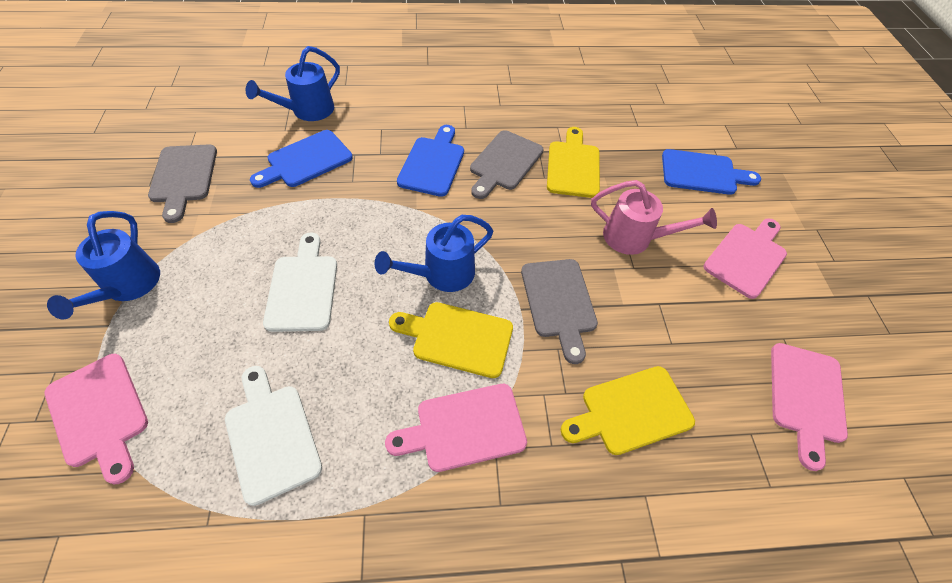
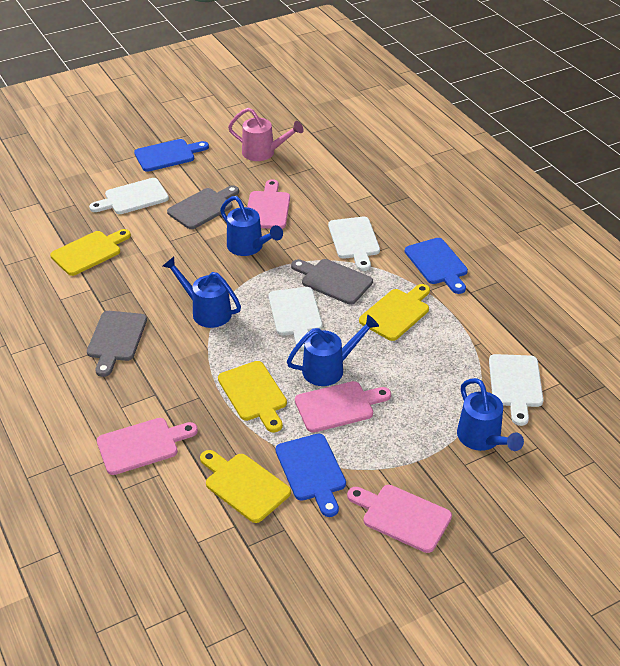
blue watering can: [47,211,160,319] [246,46,340,121] [375,215,493,292] = 3 -> [163,257,241,328] [220,196,283,256] [287,315,379,386] [457,378,524,451] = 4
white cutting board: [225,366,322,506] [263,232,337,332] = 2 -> [89,178,169,214] [269,287,323,350] [328,217,380,271] [489,354,543,426] = 4
yellow cutting board: [389,302,513,378] [547,127,600,198] [561,366,695,455] = 3 -> [50,229,131,276] [200,450,291,523] [218,361,287,432] [359,284,430,341] = 4

